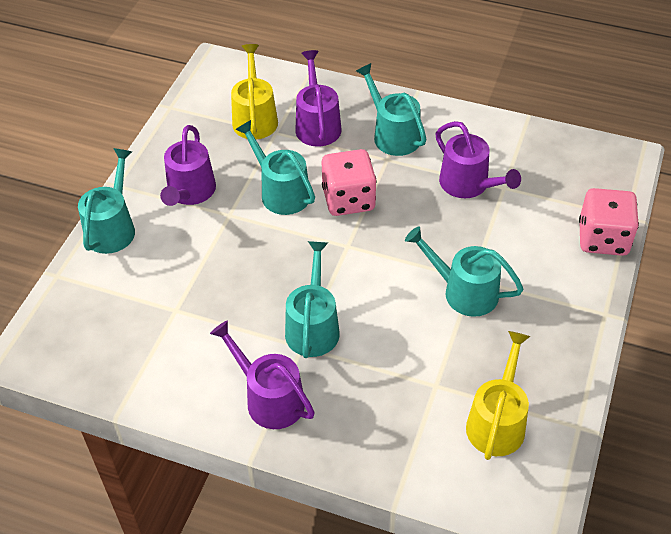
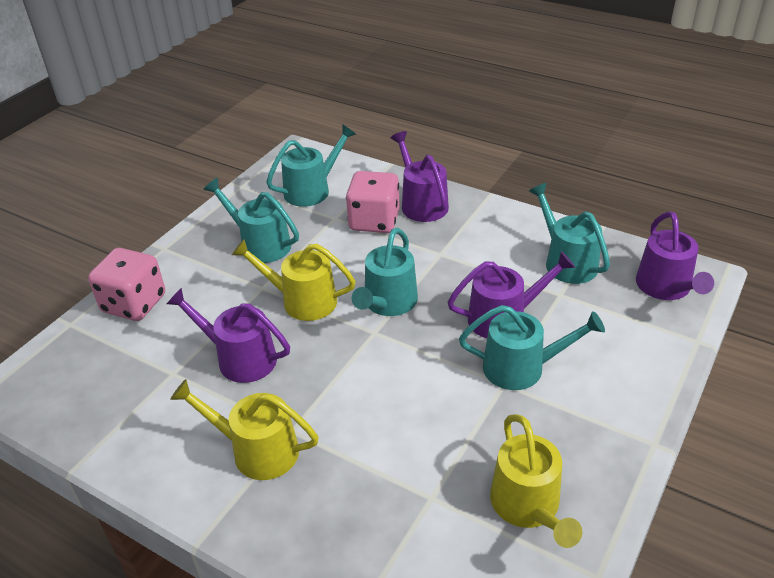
yellow watering can: [231,44,278,140] [466,331,530,460] = 2 -> [170,379,319,480] [232,239,356,321] [490,414,582,548] = 3

